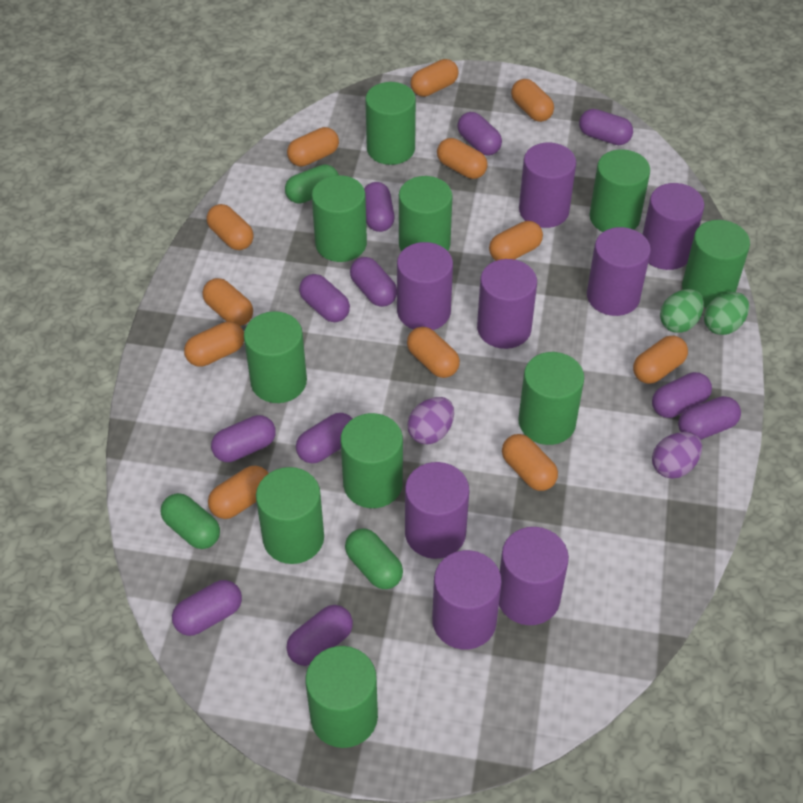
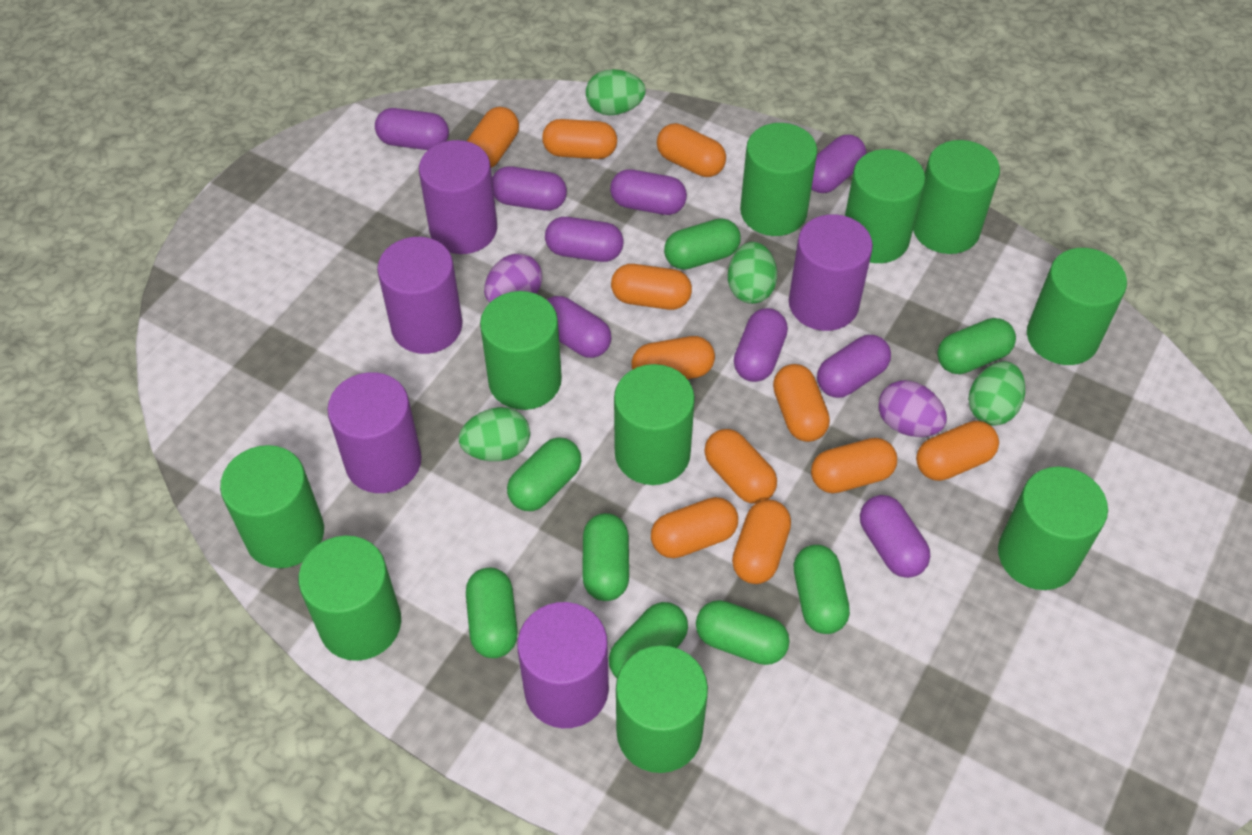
green capsule: [161,493,220,549] [285,164,339,204] [345,529,403,589] = 3 -> [466,568,518,658] [507,438,581,511] [583,513,629,601] [609,602,688,678] [664,219,741,270] [696,600,790,665] [794,545,850,634] [937,318,1016,374] = 8
green egg: [660,289,704,333] [704,292,749,335] = 2 -> [459,407,530,461] [586,69,646,115] [728,242,777,304] [968,361,1025,426] = 4
orange capsule: [184,322,244,367] [202,278,253,326] [207,204,254,250] [208,466,269,519] [287,127,339,167] [407,327,460,378] [410,59,459,97] [437,138,488,179] [489,221,543,261] [502,434,558,491] [511,79,554,122] [633,336,688,384] = 12 -> [467,107,519,168] [542,119,617,159] [611,264,692,310] [631,336,715,379] [651,497,738,558] [657,123,726,177] [704,429,777,504] [732,499,791,584] [773,364,830,442] [811,438,897,493] [916,421,999,481] = 11
purple capsule: [172,580,242,636] [211,415,276,462] [286,605,353,666] [296,413,353,463] [299,274,350,322] [350,257,397,307] [364,182,394,232] [457,112,502,156] [579,109,633,145] [652,372,712,418] [678,396,741,440] = 11 -> [375,108,449,150] [492,167,567,211] [545,217,624,262] [547,296,612,358] [610,169,687,215] [734,308,788,382] [811,134,866,193] [817,335,891,398] [860,495,930,578] = 9
purple cylinder: [397,242,453,330] [405,462,469,559] [432,550,502,650] [477,259,537,349] [499,527,569,625] [519,143,576,228] [587,227,651,316] [642,183,704,270] = 8 -> [327,372,422,493] [377,237,463,354] [419,140,497,254] [517,602,609,728] [789,214,873,331] = 5

